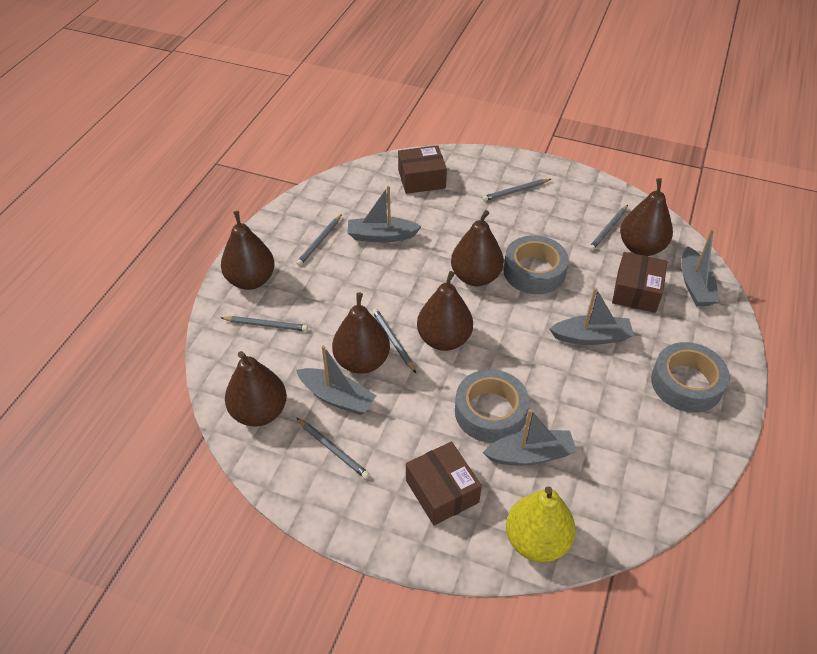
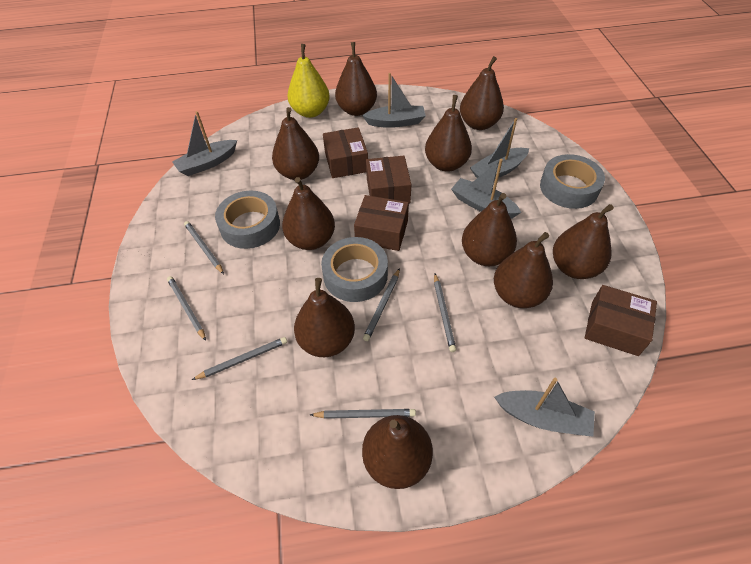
brown box: [398,145,447,194] [406,441,482,526] [612,252,667,313] = 3 -> [323,127,368,178] [354,195,409,251] [366,156,411,203] [585,285,657,356] = 4
brown pear: [221,211,275,290] [225,351,287,427] [332,293,390,374] [417,271,473,351] [451,210,504,286] [620,178,673,256] = 6 -> [272,107,319,180] [282,177,335,250] [294,278,355,357] [335,42,377,116] [362,415,433,489] [425,95,472,171] [460,56,504,130] [462,193,517,266] [494,232,553,308] [553,204,614,279] = 10

